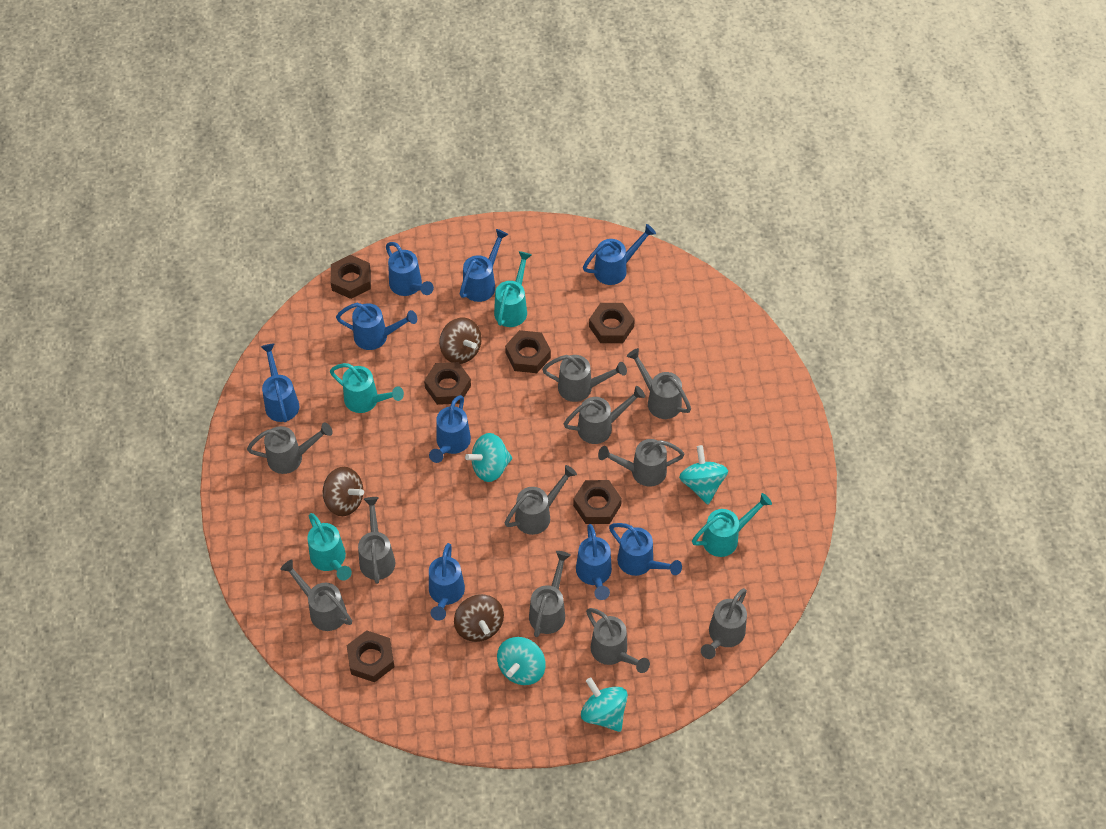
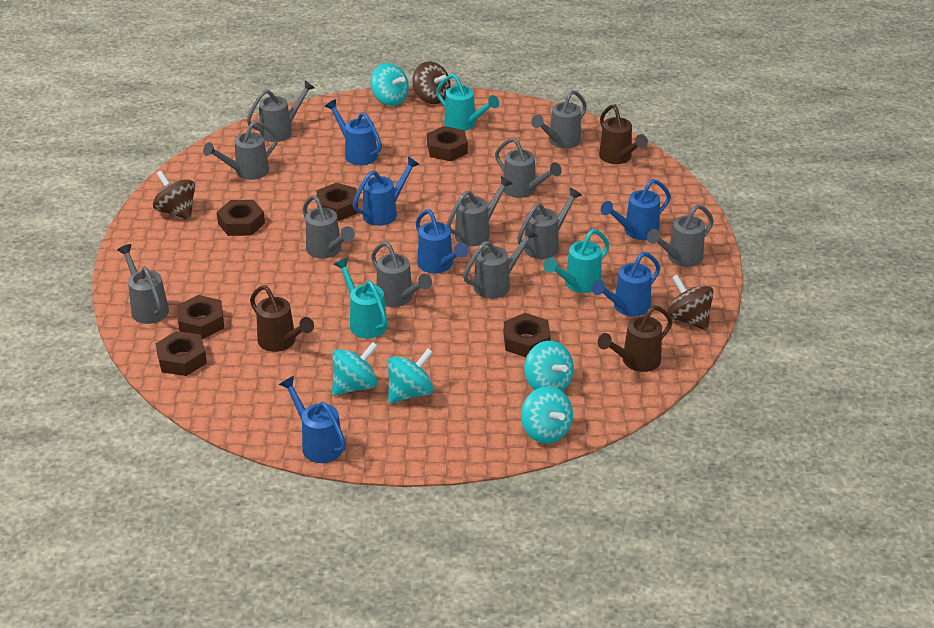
blue watering can: [261,343,299,422] [336,303,417,350] [386,242,434,296] [429,395,471,463] [429,543,465,621] [460,229,509,302] [576,524,612,600] [583,224,656,285] [609,523,682,576] = 9 -> [279,376,346,463] [325,99,382,165] [352,157,420,226] [416,209,469,273] [592,252,660,317] [601,179,671,240] = 6
brown watering can: none = 0 -> [250,285,314,352] [598,305,673,372] [599,104,648,164] = 3
turquoise spinning top: [465,433,512,482] [497,637,546,685] [581,678,628,732] [679,445,728,504] = 4 -> [332,342,378,396] [370,63,409,106] [388,348,433,403] [521,386,573,444] [524,341,574,391] = 5
turquoise watering can: [307,513,352,580] [330,363,404,413] [494,251,532,327] [692,493,772,557] = 4 -> [334,258,387,338] [436,74,499,131] [544,229,609,293] = 3

